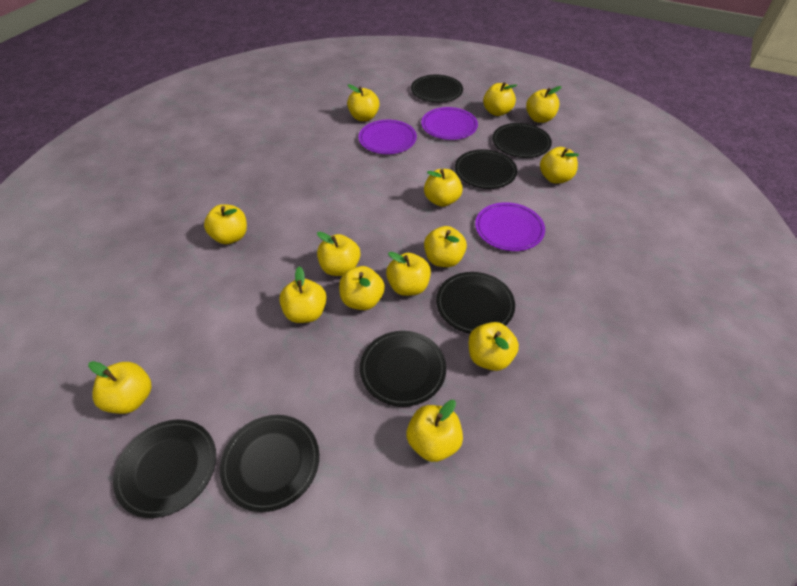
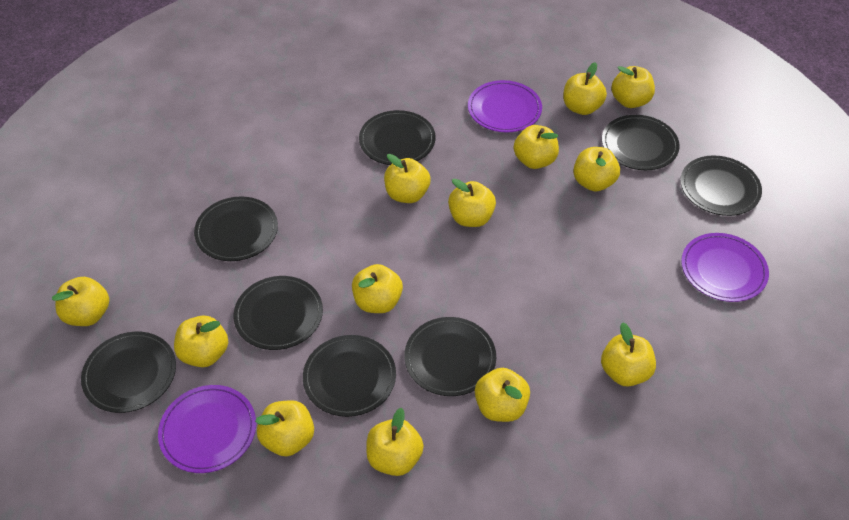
black plate: [113,420,216,518] [220,415,319,512] [360,331,446,407] [411,75,463,103] [436,272,515,334] [455,149,517,189] [492,123,552,158] = 7 -> [81,332,176,413] [194,196,278,261] [233,276,323,350] [303,335,396,417] [359,110,436,165] [404,317,496,396] [602,115,680,170] [680,155,762,216] = 8
yellow apple: [88,361,152,414] [204,204,247,244] [279,267,327,323] [317,232,360,276] [339,266,385,310] [347,84,380,121] [386,252,431,296] [407,400,463,462] [424,169,463,207] [424,226,467,267] [469,322,519,371] [483,82,517,116] [526,86,562,123] [540,147,579,183] = 14 -> [52,277,109,326] [174,316,228,367] [255,400,314,456] [352,264,403,313] [366,408,424,476] [384,154,431,203] [448,179,496,227] [475,368,530,422] [514,125,559,169] [563,62,607,115] [573,147,620,192] [601,322,656,387] [611,66,655,108] = 13

